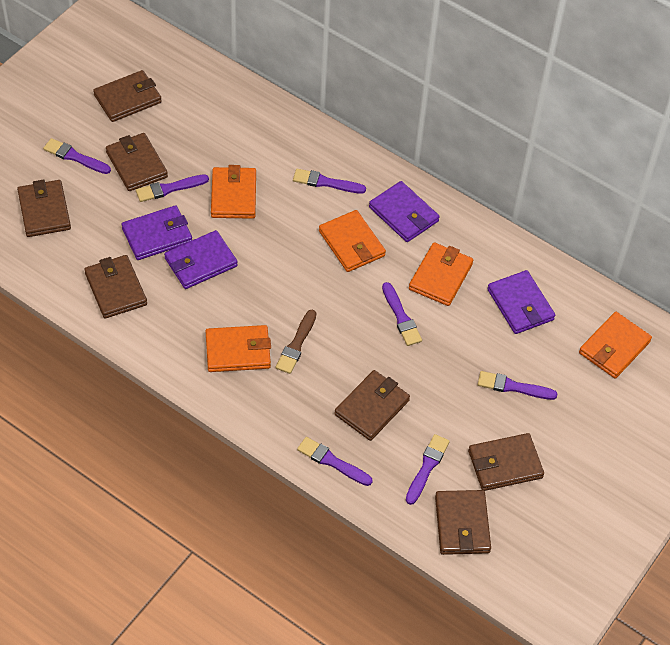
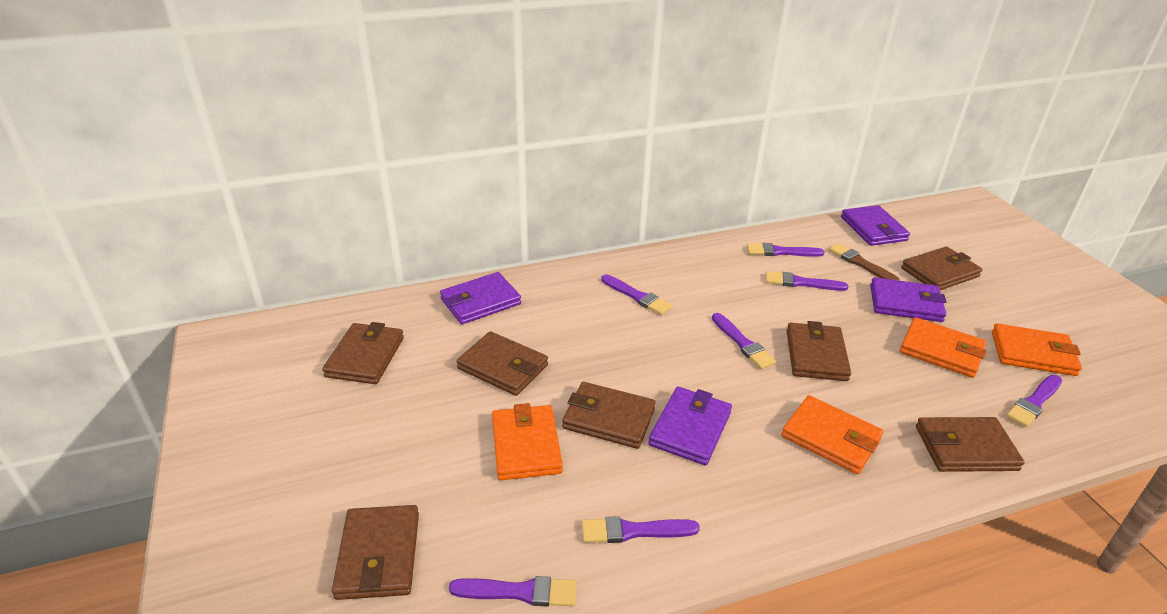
orange wallet: [206,325,271,372] [211,165,256,219] [319,210,386,272] [409,242,473,306] [579,312,652,379] = 5 -> [492,403,563,480] [781,395,883,474] [900,317,986,378] [992,323,1082,376] = 4

